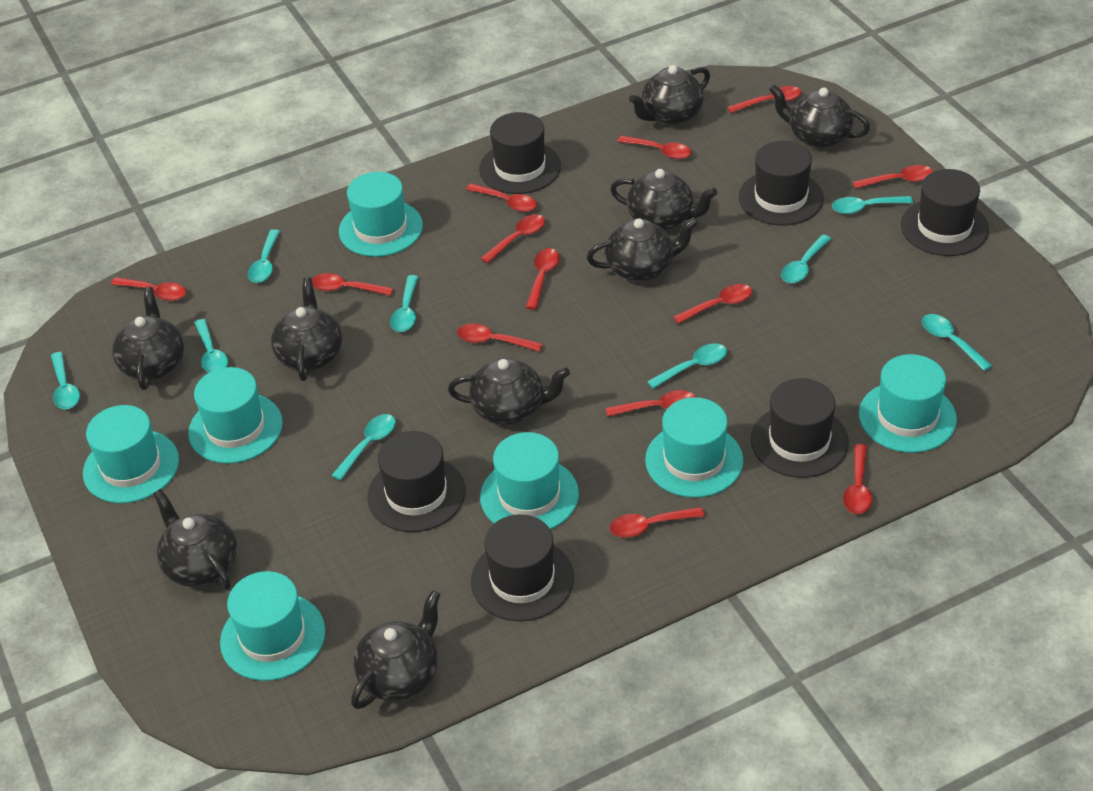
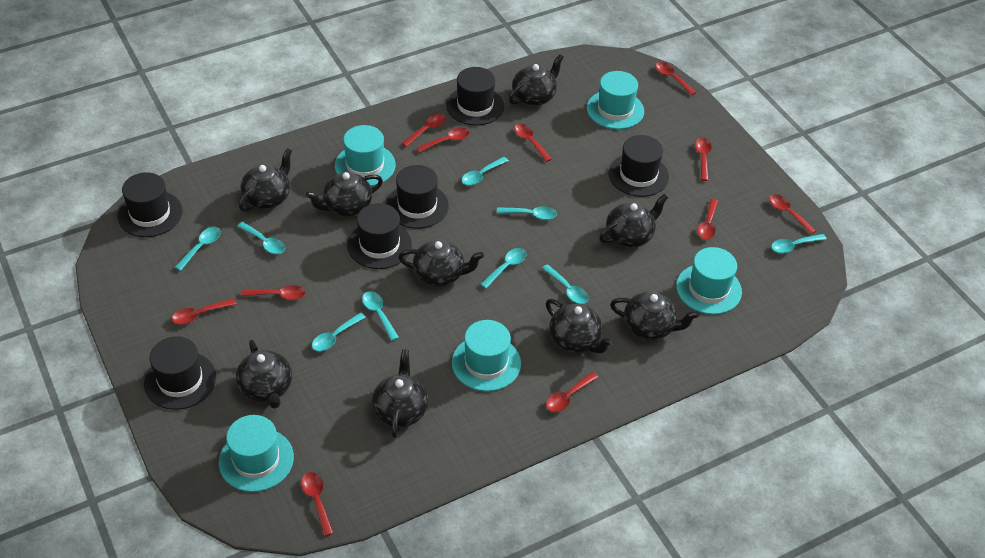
red spoon: [111,277,186,301] [312,273,393,296] [457,324,542,352] [466,183,537,212] [481,214,545,263] [526,248,560,310] [606,390,696,417] [610,507,705,538] [617,135,692,159] [673,284,752,324] [728,86,801,113] [843,444,872,514] [853,165,933,189] = 13 -> [172,298,237,325] [241,285,306,300] [301,472,333,536] [401,114,446,147] [417,127,470,153] [514,124,552,162] [546,372,598,412] [655,62,696,96] [695,138,712,181] [697,199,718,239] [769,194,816,234] = 11
turquoise hat: [83,405,179,503] [188,367,283,464] [220,571,325,681] [339,172,423,257] [480,432,579,529] [645,397,743,498] [859,354,957,453] = 7 -> [219,415,294,492] [335,125,396,186] [452,320,521,392] [587,71,644,129] [676,247,742,315] = 5

